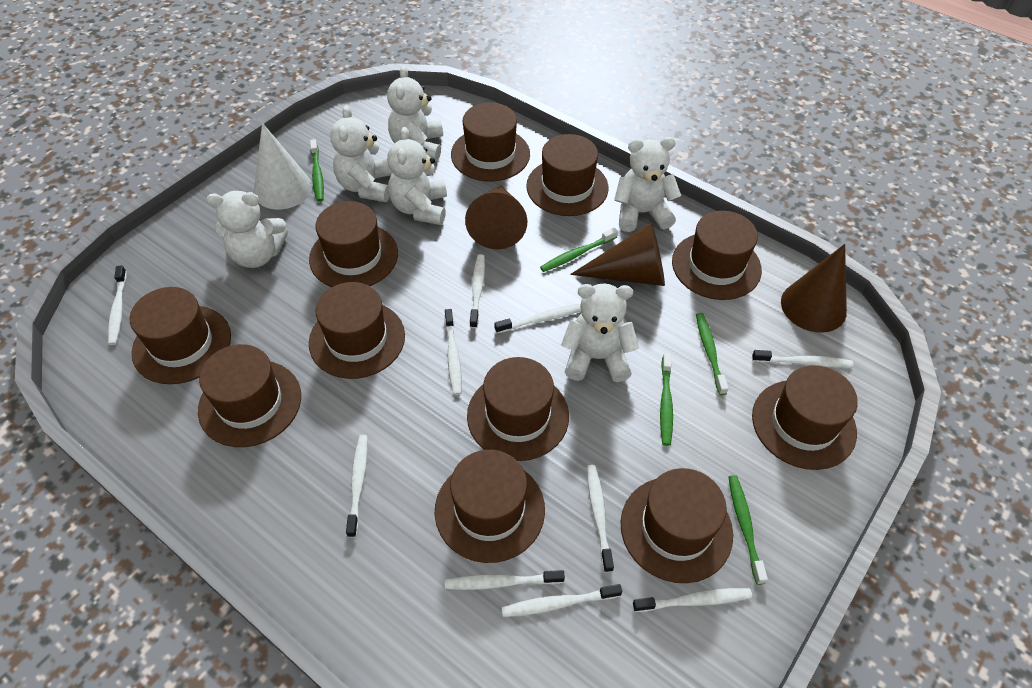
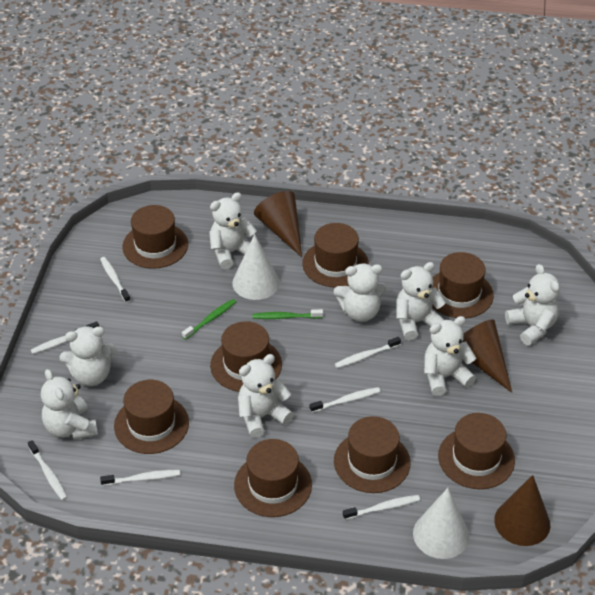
brown hat: [130,287,231,384] [198,344,301,447] [309,201,398,287] [309,282,405,379] [435,450,545,563] [451,102,530,181] [467,357,569,461] [526,134,609,216] [621,468,733,583] [672,211,762,300] [752,365,858,470] = 11 -> [114,380,189,454] [122,205,188,269] [210,321,282,392] [234,439,312,517] [302,223,369,287] [334,416,411,493] [432,252,494,318] [438,413,515,489] = 8
green toothbrush: [310,139,324,202] [540,228,618,272] [660,353,673,446] [696,313,729,395] [728,475,768,585] = 5 -> [182,299,236,340] [252,309,323,319] = 2
white cone: [254,123,312,210] = 1 -> [232,234,280,300] [413,488,469,559] = 2
white teddy bear: [206,191,288,268] [330,105,392,202] [387,66,443,161] [387,127,447,225] [561,284,639,382] [614,137,681,232] = 6 -> [41,369,98,440] [59,326,116,386] [209,192,257,269] [238,354,293,438] [334,263,387,322] [396,262,446,341] [424,316,476,396] [505,264,560,346] = 8
white toothbrush: [108,265,127,345] [346,435,368,538] [445,309,462,395] [445,570,565,590] [470,254,485,329] [494,303,581,333] [502,584,622,617] [587,465,614,573] [633,588,752,612] [752,350,853,368] = 10 -> [28,440,68,501] [31,321,99,354] [100,257,130,303] [100,470,180,486] [309,387,381,413] [335,337,401,368] [343,495,420,520] = 7

